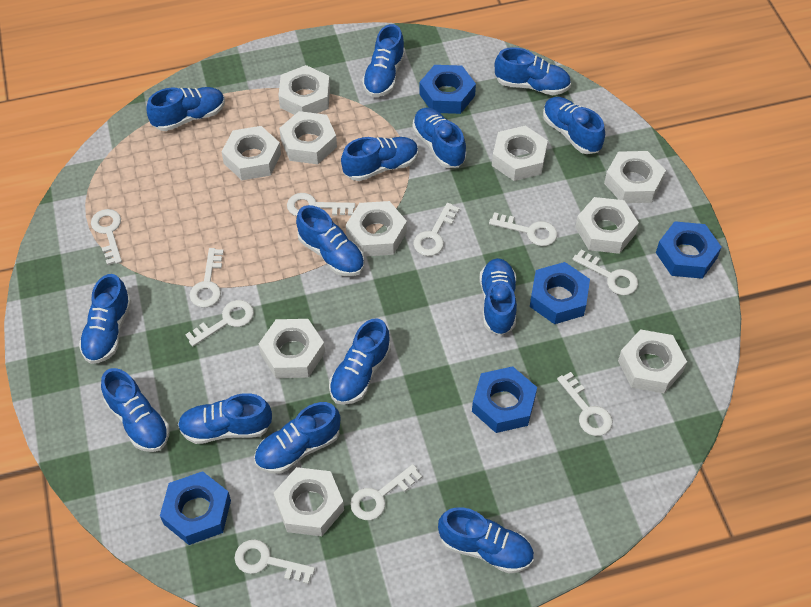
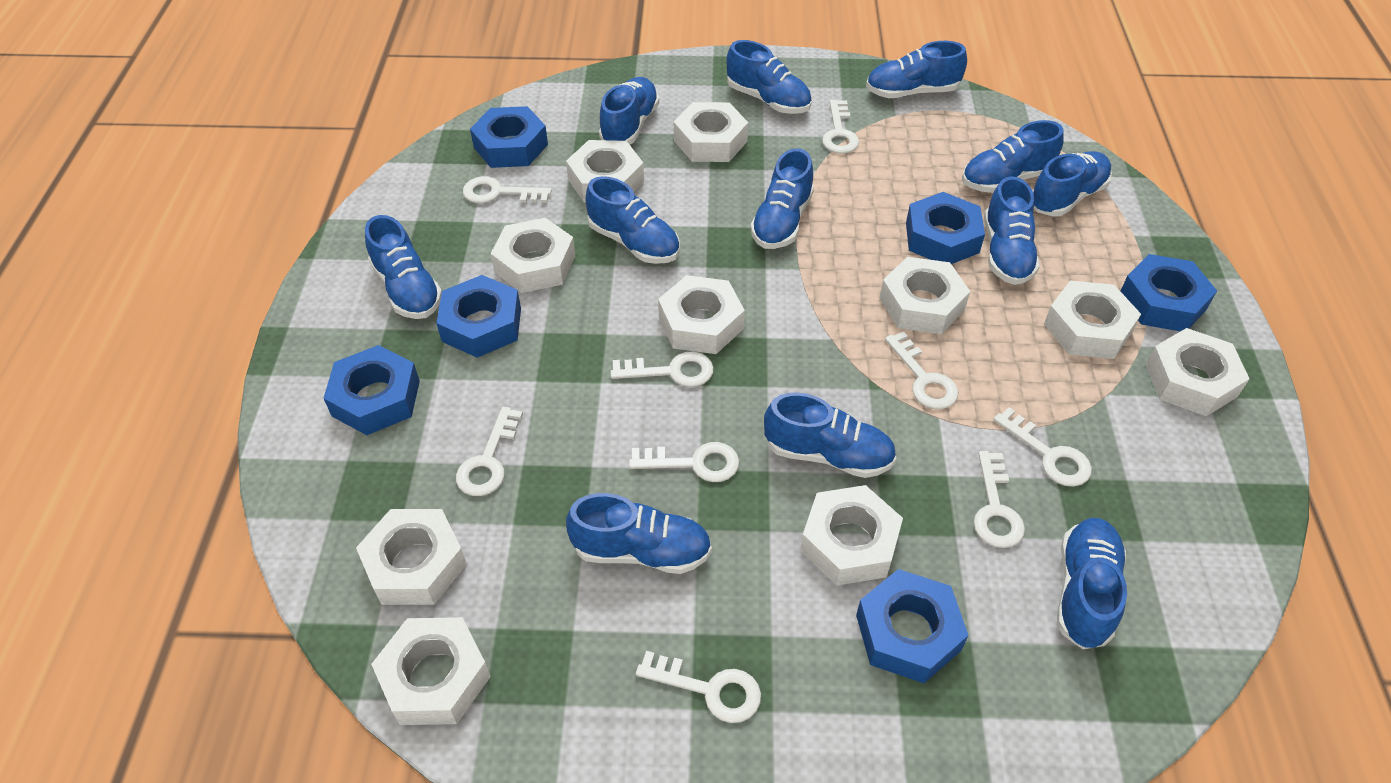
blue nut: [160,471,231,545] [419,65,476,114] [472,366,537,433] [530,262,590,324] [656,221,721,279] = 5 -> [324,345,420,435] [436,275,521,358] [470,106,548,168] [856,569,969,683] [906,192,985,264] [1121,254,1217,331] = 6
blue shoe: [79,274,132,364] [101,368,169,452] [146,87,225,131] [178,393,272,444] [254,402,340,474] [296,205,365,276] [329,318,391,405] [341,137,418,181] [362,24,405,97] [412,107,466,168] [438,507,534,573] [480,258,517,335] [495,47,571,95] [543,97,605,154] = 14 -> [365,215,442,319] [566,493,712,574] [585,176,680,264] [599,77,659,145] [727,40,812,114] [750,148,814,249] [764,393,896,478] [866,41,967,98] [962,120,1064,193] [984,176,1040,285] [1032,151,1112,217] [1057,518,1127,649] = 12
white key: [91,209,122,265] [185,300,254,346] [190,248,224,308] [234,539,315,584] [287,193,355,216] [350,464,422,520] [413,203,459,256] [489,212,557,246] [557,372,612,436] [572,249,638,295] = 10 -> [456,406,523,496] [463,176,552,203] [610,351,714,387] [629,442,739,482] [636,651,761,723] [822,100,859,154] [885,332,958,409] [974,451,1025,548] [993,407,1092,487] = 9

